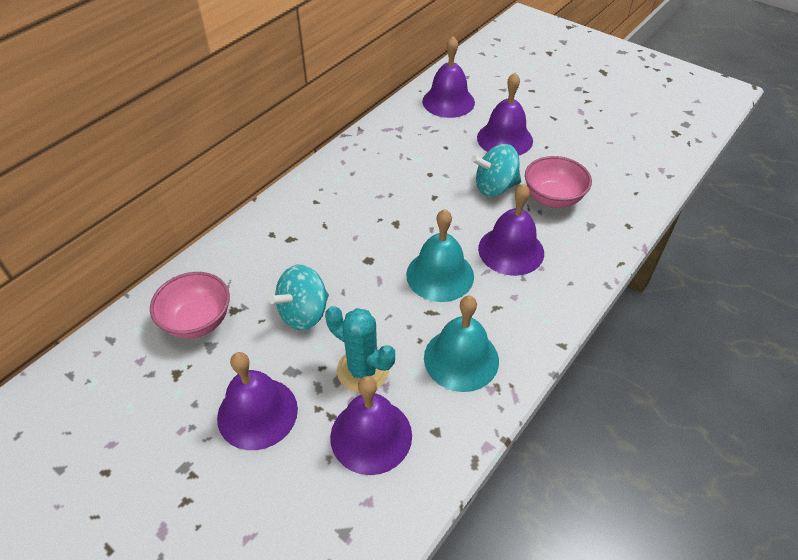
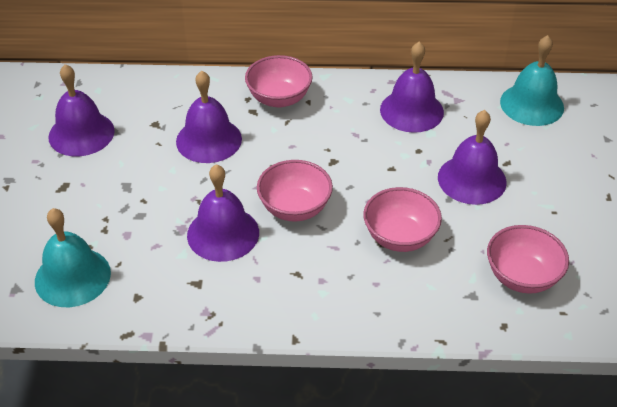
pink bowl: [150,272,230,339] [525,156,592,208] = 2 -> [245,55,313,107] [257,160,333,222] [363,187,442,252] [487,225,569,294] = 4
turquoise cactus: [325,306,395,393] = 1 -> none = 0
turquoise spinning top: [269,265,329,330] [471,144,521,196] = 2 -> none = 0

